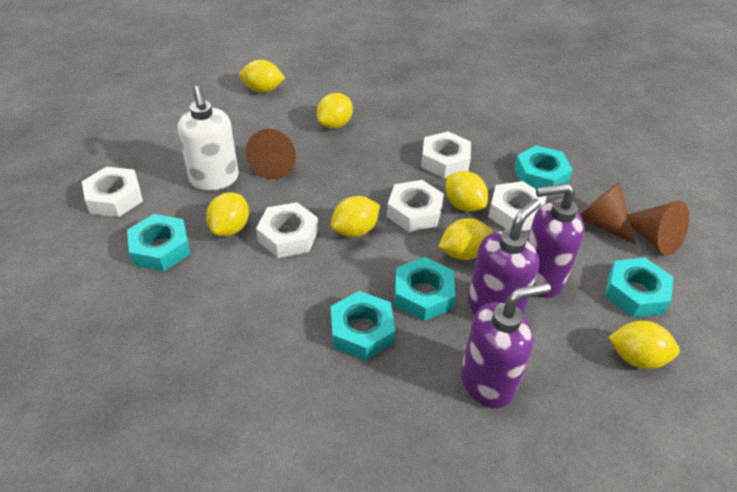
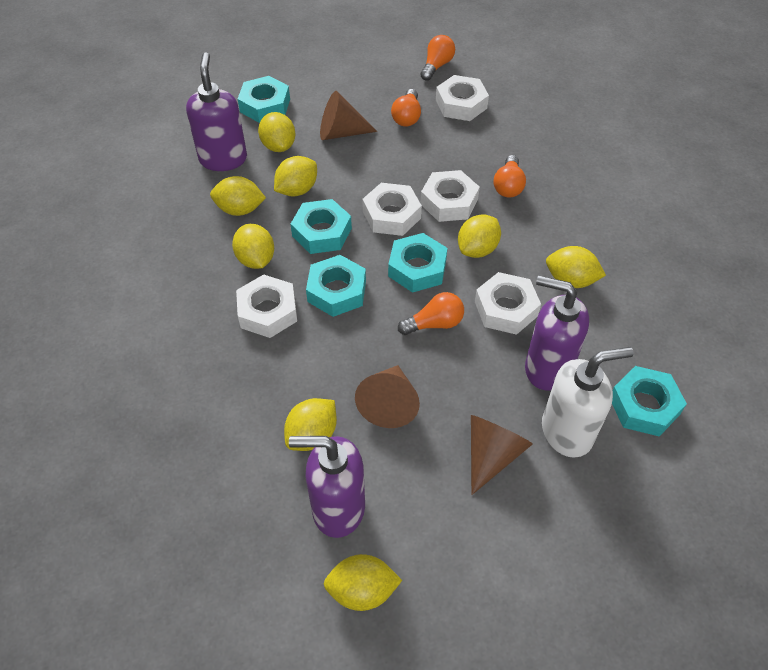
orange light bulb: none = 0 -> [391,89,421,127] [398,292,464,335] [420,35,455,81] [494,155,526,198] = 4
yellow lemon: [206,192,249,236] [240,60,285,93] [317,93,353,129] [331,196,380,237] [438,218,493,260] [445,171,488,212] [608,321,680,369] = 7 -> [210,176,266,216] [232,224,274,269] [258,112,295,152] [274,156,317,197] [284,398,337,451] [324,554,402,611] [458,214,501,258] [546,246,606,288] = 8

